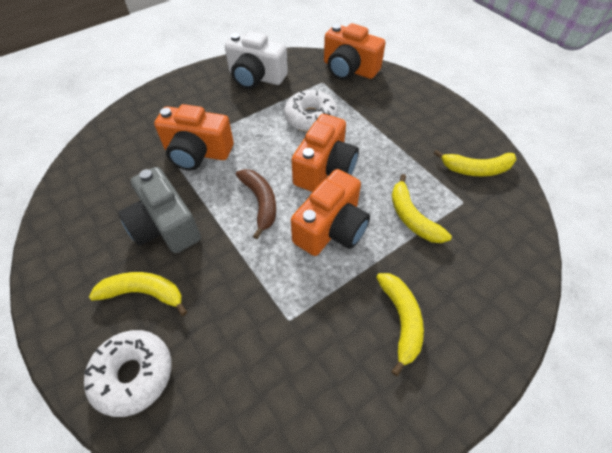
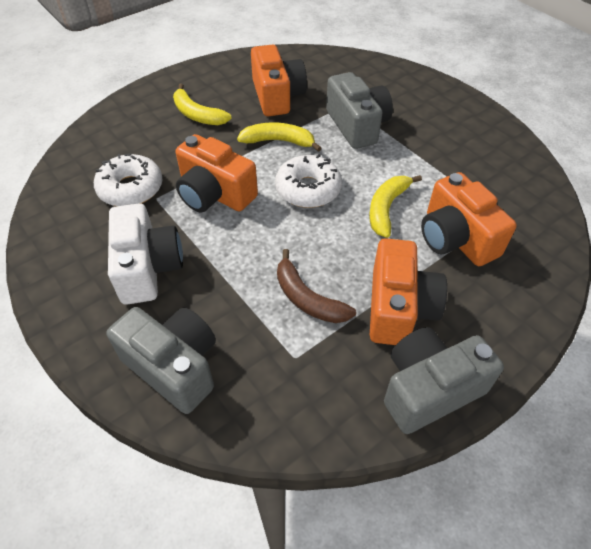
grey camera: [118,167,201,253] = 1 -> [106,307,216,414] [326,72,393,149] [384,327,504,434] = 3
yellow banana: [89,272,187,316] [376,273,424,376] [392,174,452,243] [434,150,517,176] = 4 -> [173,84,232,125] [237,122,321,152] [369,175,422,238] = 3

